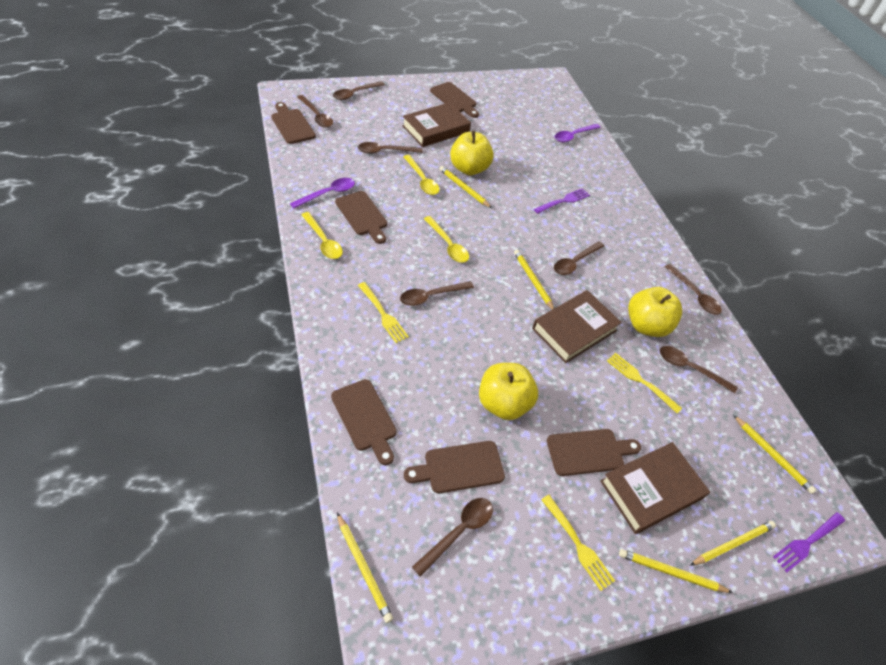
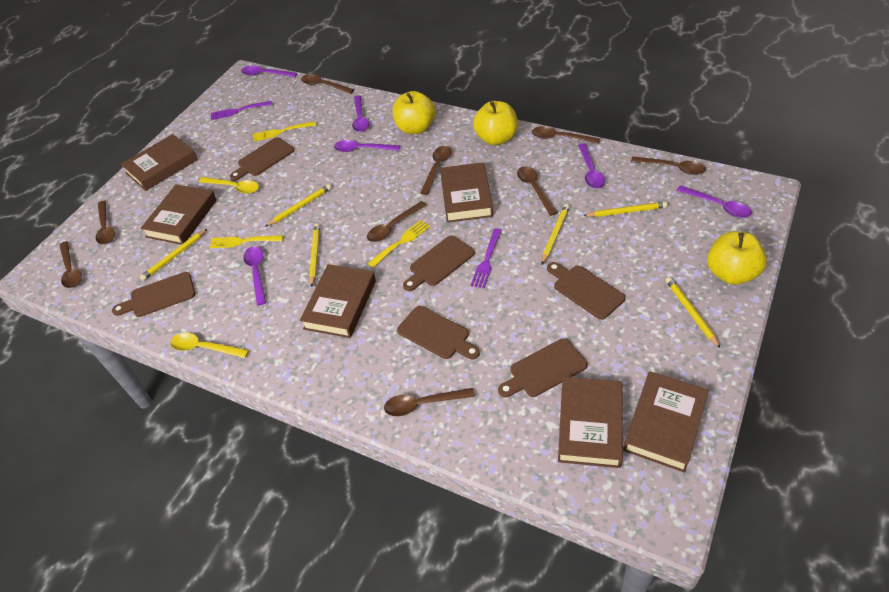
brown book: [402,102,471,147] [532,290,622,363] [600,442,710,534] = 3 -> [121,134,198,191] [141,184,217,245] [300,264,376,338] [440,162,493,223] [558,377,623,468] [623,371,709,473] = 6
brown spoon: [298,95,333,128] [333,81,385,100] [358,142,423,154] [400,281,474,306] [412,498,493,577] [554,241,604,275] [660,346,737,393] [665,264,722,315] = 8 -> [60,241,82,288] [96,200,115,245] [301,74,354,94] [367,201,426,242] [384,388,475,416] [420,146,451,195] [517,166,558,216] [532,126,600,144] [631,156,706,175] = 9
purple spoon: [290,178,355,209] [555,124,601,142] = 2 -> [241,65,297,77] [243,246,266,305] [334,140,400,152] [352,95,369,132] [578,143,605,189] [676,185,752,218] = 6
yellow spoon: [301,212,343,259] [403,155,439,195] [424,216,469,263] = 3 -> [170,333,249,358] [199,177,259,194] = 2

